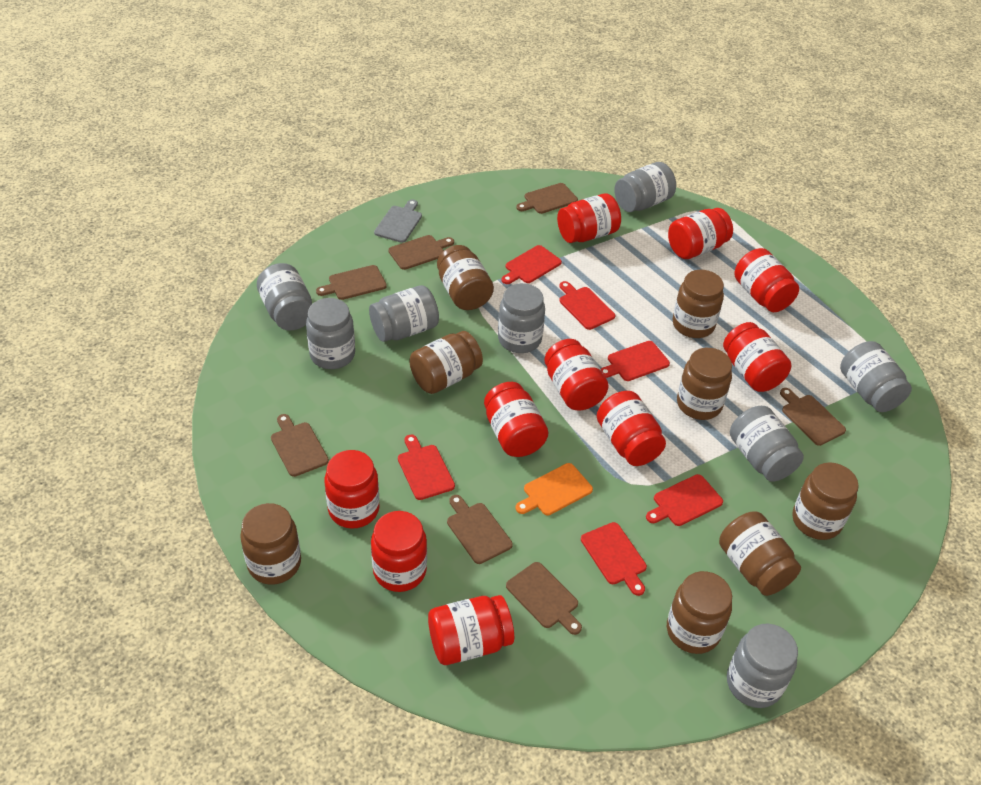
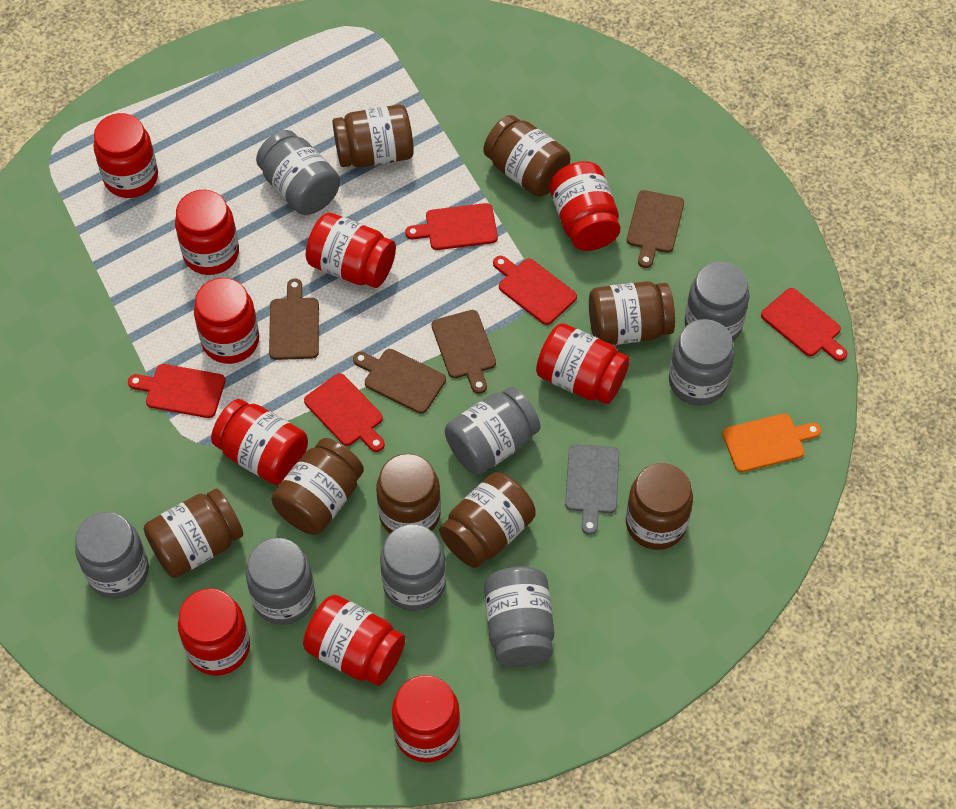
brown cutting board: [271,414,329,477] [316,265,387,300] [388,235,454,270] [447,495,513,564] [506,562,582,635] [516,183,578,214] [780,388,846,446] = 7 -> [269,278,319,360] [353,349,446,414] [432,310,496,394] [627,190,684,268] = 4
red cutting board: [398,434,455,500] [502,245,562,284] [559,281,615,330] [581,522,647,596] [601,341,670,381] [646,474,723,526] = 6 -> [128,364,225,418] [304,373,385,452] [405,203,498,250] [493,256,577,325] [761,288,847,361] = 5

